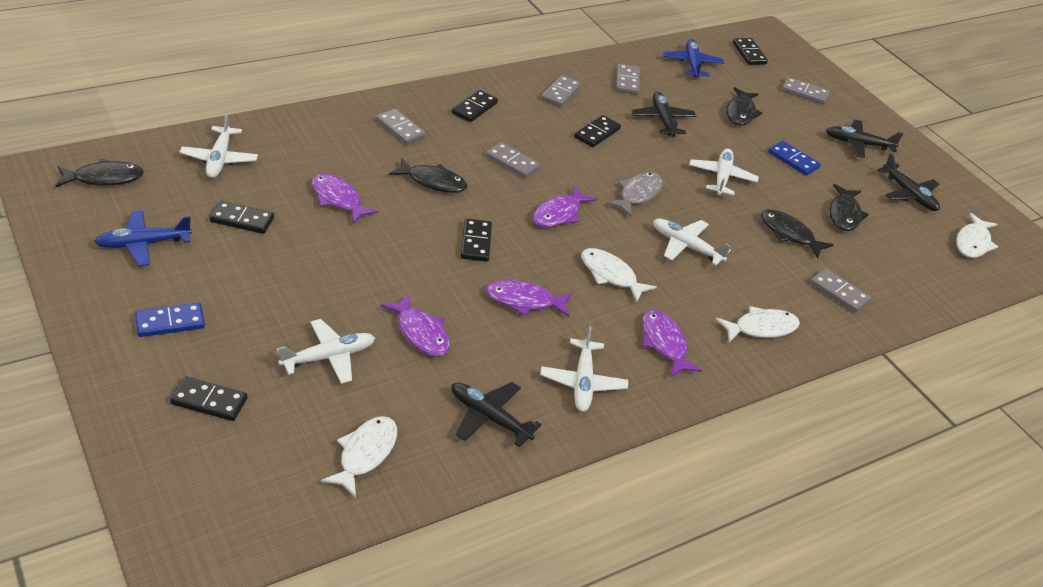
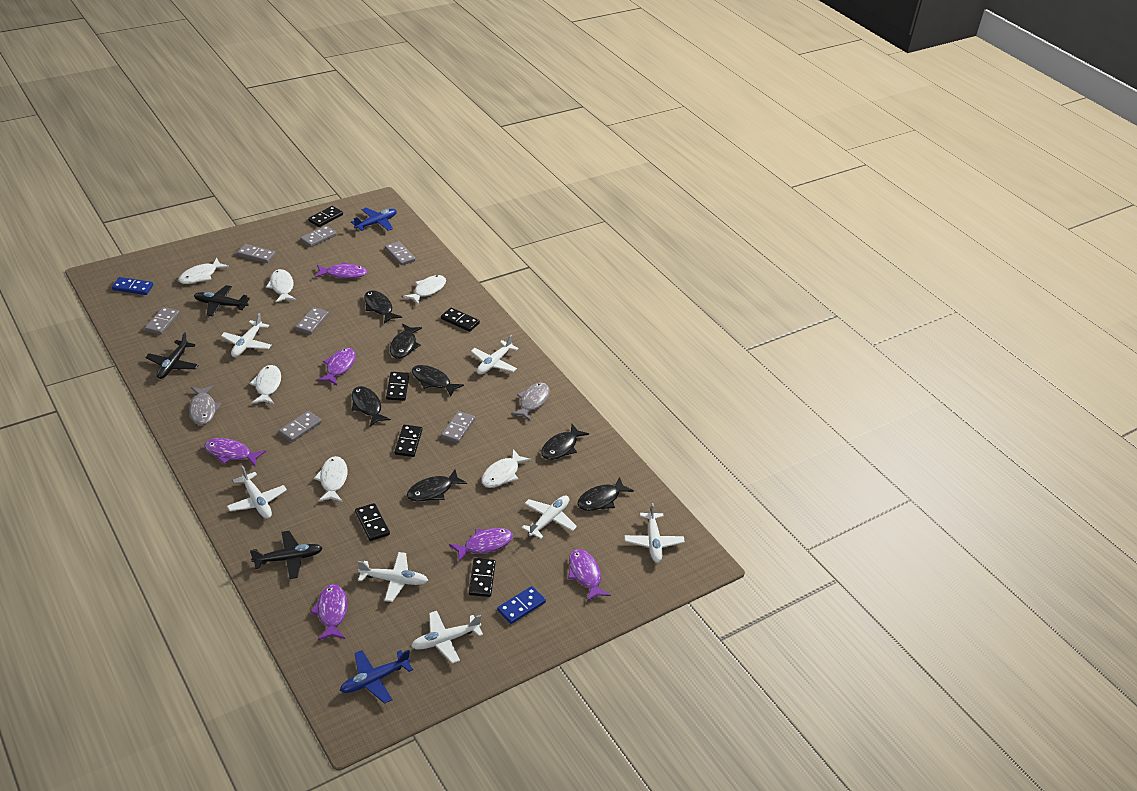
black fish: [56,159,144,187] [389,158,468,193] [726,87,762,126] [761,209,834,258] [829,184,869,231] = 5 -> [352,386,391,426] [364,290,402,323] [390,324,422,358] [407,470,467,501] [412,365,464,396] [541,424,589,460] [577,477,634,511] = 7
black plane: [451,382,541,447] [631,92,696,137] [826,120,903,158] [877,153,940,211] = 4 -> [145,332,199,379] [194,285,250,316] [250,531,322,579] = 3
grey domino: [376,109,426,144] [486,142,541,178] [541,75,581,107] [616,64,640,95] [782,77,830,104] [810,268,871,313] = 6 -> [144,307,179,335] [237,244,275,263] [278,411,322,442] [295,307,329,335] [300,225,337,247] [385,241,415,265] [441,411,475,443] = 7
grey fish: [606,172,663,217] = 1 -> [189,385,221,425] [511,383,550,421] = 2
purple fish: [312,173,378,224] [380,294,450,357] [486,280,572,317] [533,185,597,227] [642,310,702,377] = 5 -> [204,438,266,466] [310,584,348,640] [315,262,367,279] [317,348,356,386] [449,528,513,562] [568,549,611,601] = 6
white fish: [321,416,397,498] [581,248,657,302] [716,306,800,342] [956,213,998,258] = 4 -> [179,258,229,284] [249,365,281,404] [266,269,296,302] [314,456,347,502] [403,275,446,304] [482,449,531,488] = 6
white plane: [180,113,258,178] [277,319,375,384] [540,326,628,412] [653,219,731,265] [689,148,759,195] = 5 -> [221,313,272,357] [227,465,287,519] [358,552,428,602] [411,611,483,664] [471,335,519,374] [522,495,577,539] [624,503,685,563] = 7

